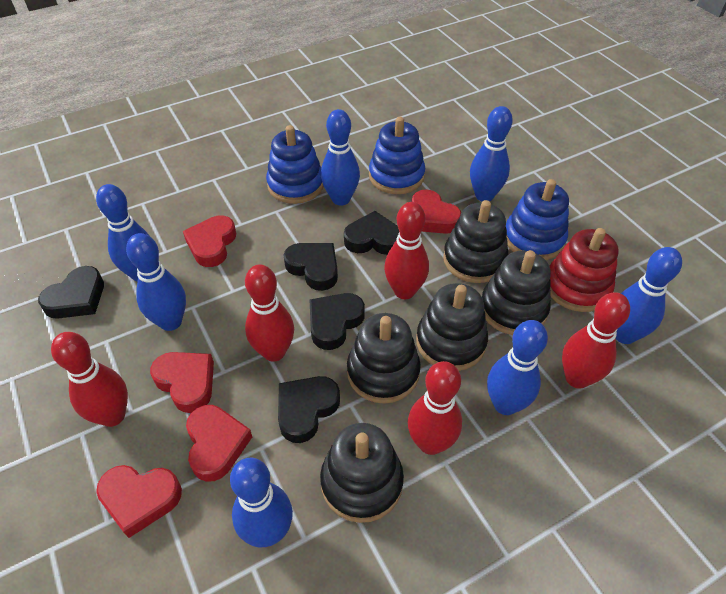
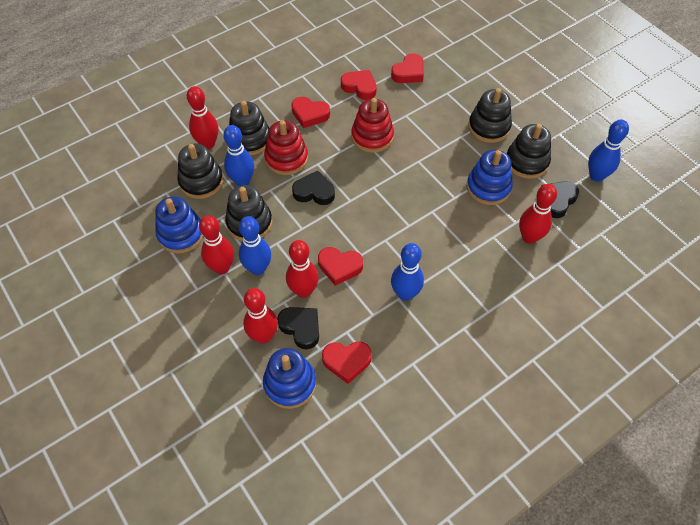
black heart: [38,266,104,319] [278,376,340,443] [284,243,338,291] [310,293,365,350] [344,211,399,255] = 5 -> [277,307,319,349] [292,171,335,205] [541,181,579,218] = 3
blue bowling pin: [96,184,150,282] [126,233,186,331] [230,458,293,547] [321,109,360,206] [470,106,513,202] [487,320,548,415] [616,247,682,344] = 7 -> [223,125,254,186] [239,216,271,275] [391,243,424,301] [588,119,629,182] = 4
red stacking toy: [549,228,619,312] = 1 -> [264,120,308,175] [351,98,394,153] = 2

